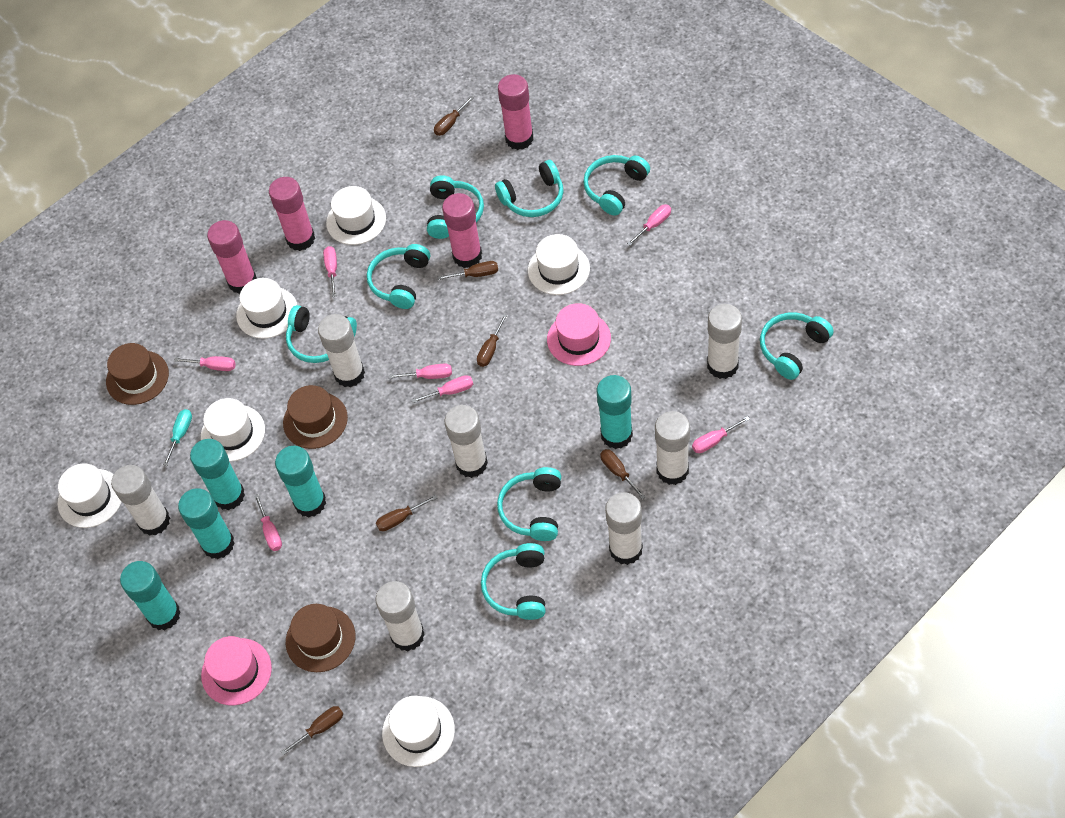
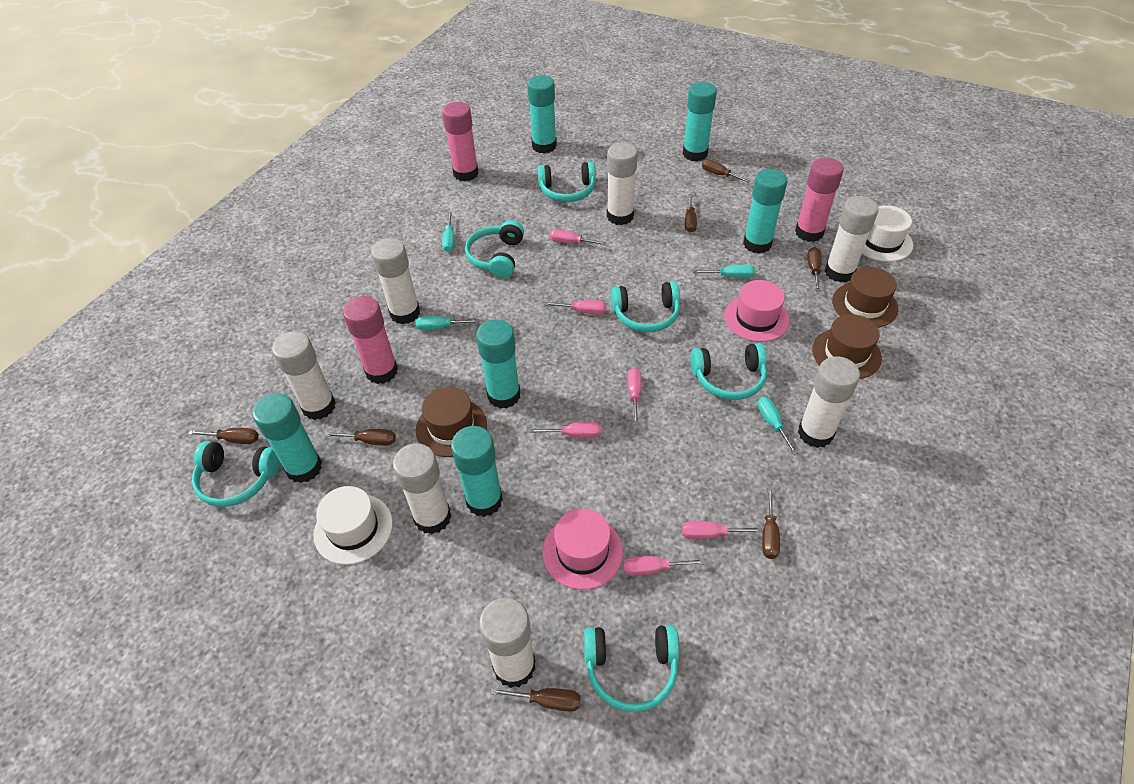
brown screwdriver: [281,706,343,755] [376,495,437,531] [434,96,474,136] [438,261,498,280] [477,314,507,367] [600,449,646,499] = 6 -> [188,428,259,444] [325,429,396,445] [491,688,581,712] [685,194,697,233] [702,159,751,183] [762,488,780,559] [807,247,822,291] = 7
pink glue stick: [207,220,257,294] [269,177,315,251] [442,193,482,268] [498,74,533,150] = 4 -> [343,296,398,384] [442,102,479,182] [795,157,844,242] = 3
pink screwdriver: [174,356,236,371] [254,494,282,551] [323,246,337,297] [389,364,452,379] [412,375,473,403] [627,205,671,245] [692,416,750,453] = 7 -> [530,422,601,438] [544,300,606,314] [550,229,606,245] [623,556,705,576] [627,368,642,425] [682,521,762,539] = 6
turquoise glue stick: [120,561,181,630] [178,488,235,559] [190,439,245,510] [275,446,326,518] [597,375,633,449] = 5 -> [252,393,322,483] [451,426,503,517] [476,319,520,409] [527,75,557,154] [683,82,717,162] [743,169,787,254] = 6
turquoise headphones: [286,305,357,363] [367,244,430,309] [427,175,484,239] [481,543,545,620] [495,160,563,217] [497,467,561,541] [583,155,650,216] [760,312,834,380] = 8 -> [192,441,280,507] [465,220,524,278] [538,162,596,202] [584,625,679,712] [611,281,680,332] [690,343,767,400] = 6
turquoise screwdriver: [163,409,192,466] = 1 -> [415,316,479,330] [442,212,455,252] [693,265,755,278] [757,397,798,455] = 4
white hat: [58,463,122,528] [201,398,265,462] [236,278,297,339] [326,186,386,245] [382,696,455,767] [528,234,590,295] = 6 -> [313,486,393,565] [862,205,913,262] = 2

